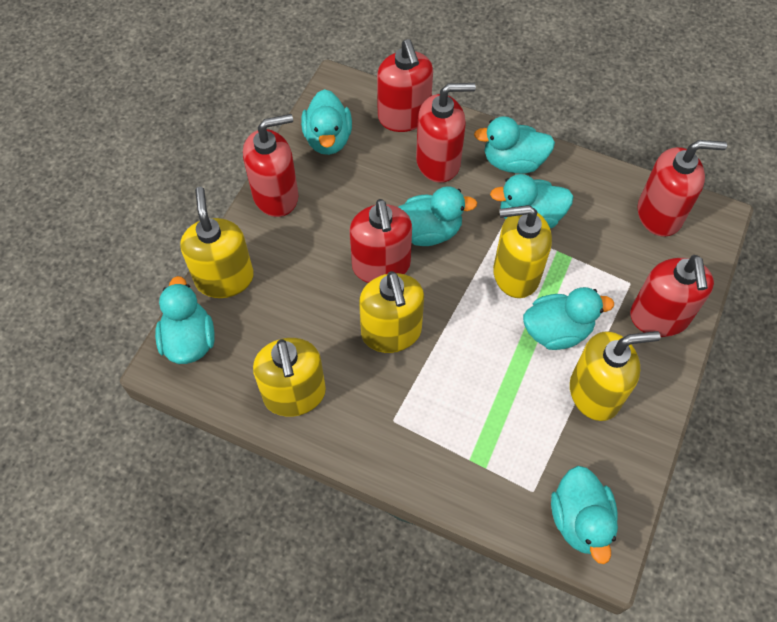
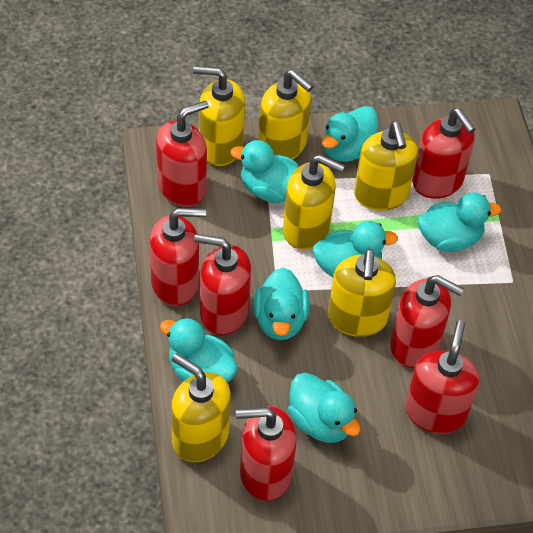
red soap dispenser: [243,114,298,217] [350,199,412,283] [377,39,433,132] [416,83,476,183] [630,255,714,337] [638,140,727,237] = 6 -> [149,208,206,306] [156,100,209,207] [194,234,251,335] [236,406,297,501] [390,275,464,368] [405,320,479,434] [412,108,475,199] = 7
yellow soap dispenser: [180,187,254,298] [253,338,326,417] [359,271,424,353] [493,205,552,298] [570,331,661,421] = 5 -> [171,353,231,462] [193,66,245,166] [258,70,313,160] [283,154,345,250] [328,249,396,337] [354,121,418,211] = 6

